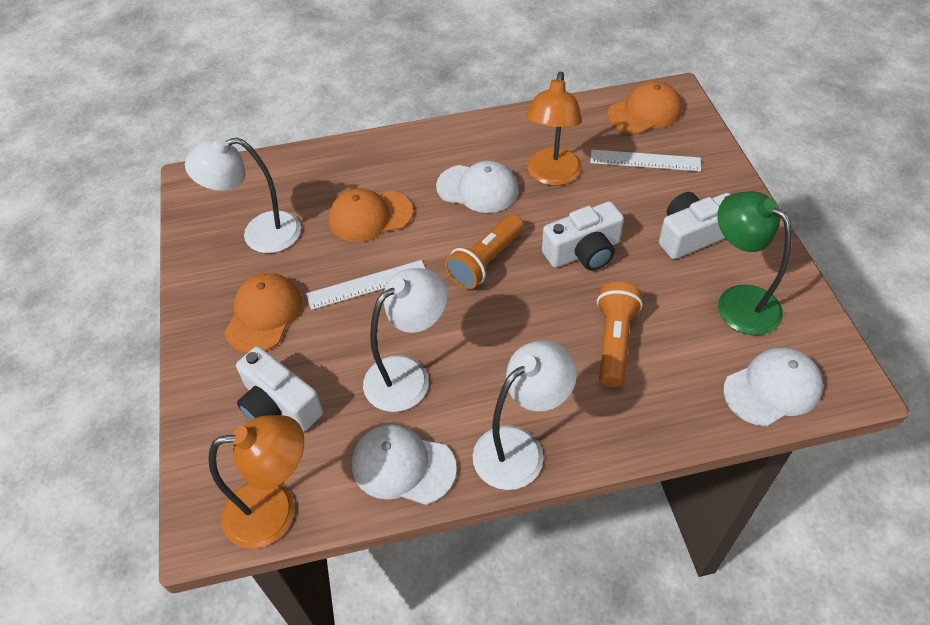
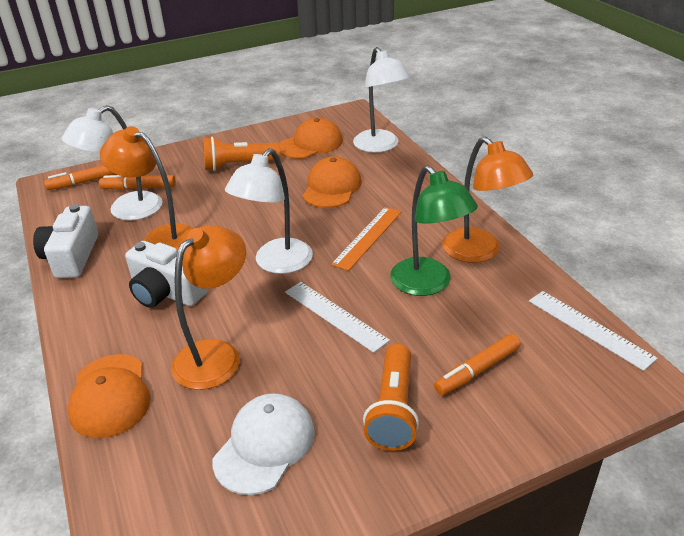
orange lamp: [208,415,304,549] [525,72,582,186] = 2 -> [100,126,194,251] [171,225,246,390] [442,137,533,263] = 3
orange marker: none = 0 -> [44,165,115,190] [99,175,176,190] [434,334,521,395] = 3
orange ruler: none = 0 -> [331,207,402,271] = 1
white camera: [236,346,323,432] [542,201,624,271] [659,192,731,259] = 3 -> [33,204,98,278] [125,241,208,308] = 2
white cap: [352,424,457,505] [436,161,519,213] [723,347,823,426] = 3 -> [213,393,315,495] = 1

